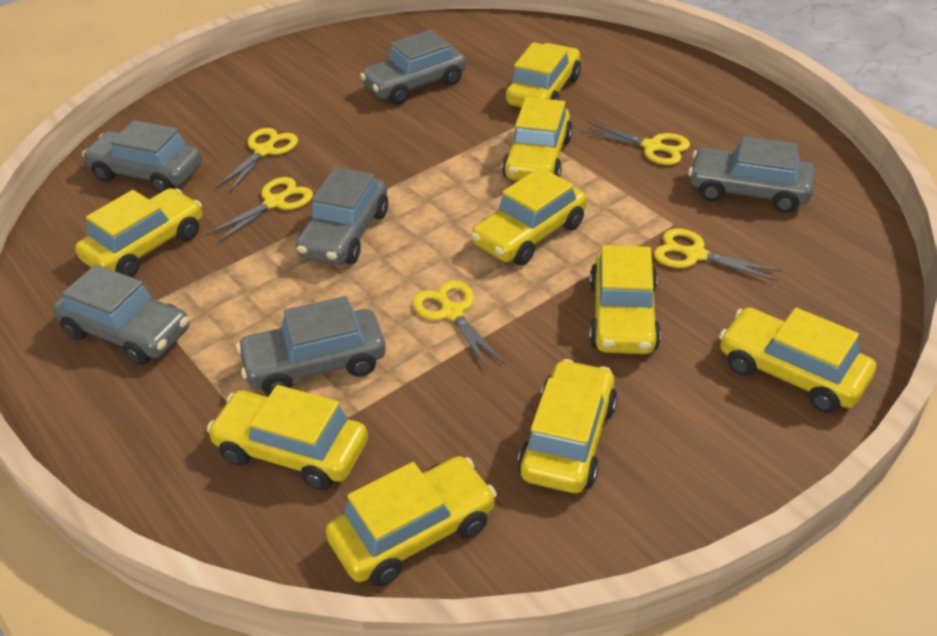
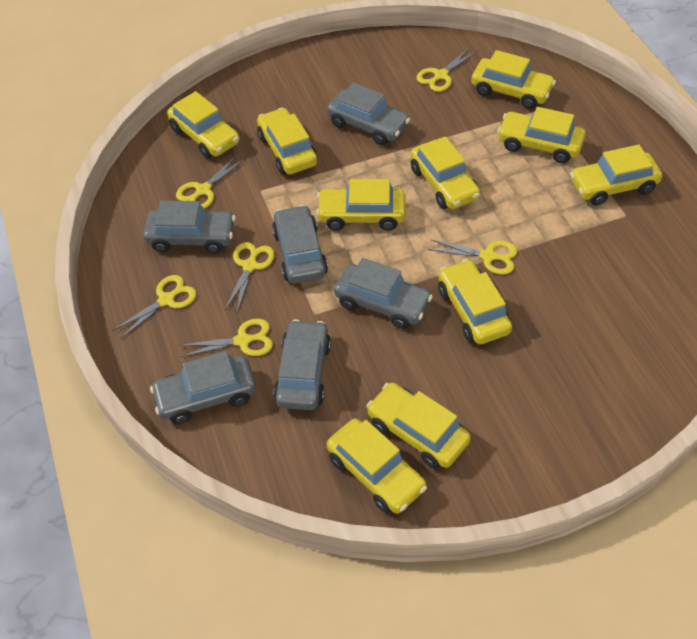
yellow car: [75,188,202,277] [207,385,368,490] [326,456,497,586] [471,167,587,265] [502,97,573,180] [505,42,581,108] [518,359,617,493] [589,245,661,354] [719,308,876,413] = 9 -> [167,91,239,158] [257,108,318,175] [316,179,406,231] [327,419,427,514] [367,383,471,469] [410,136,480,209] [438,259,512,344] [471,50,556,109] [497,107,586,163] [570,144,662,206] = 10
yellow scissors: [207,177,313,244] [216,128,298,193] [413,280,505,370] [582,122,690,165] [654,229,782,281] = 5 -> [112,275,196,339] [176,155,245,209] [179,319,273,357] [225,242,275,312] [417,48,477,92] [428,240,517,275] = 6

